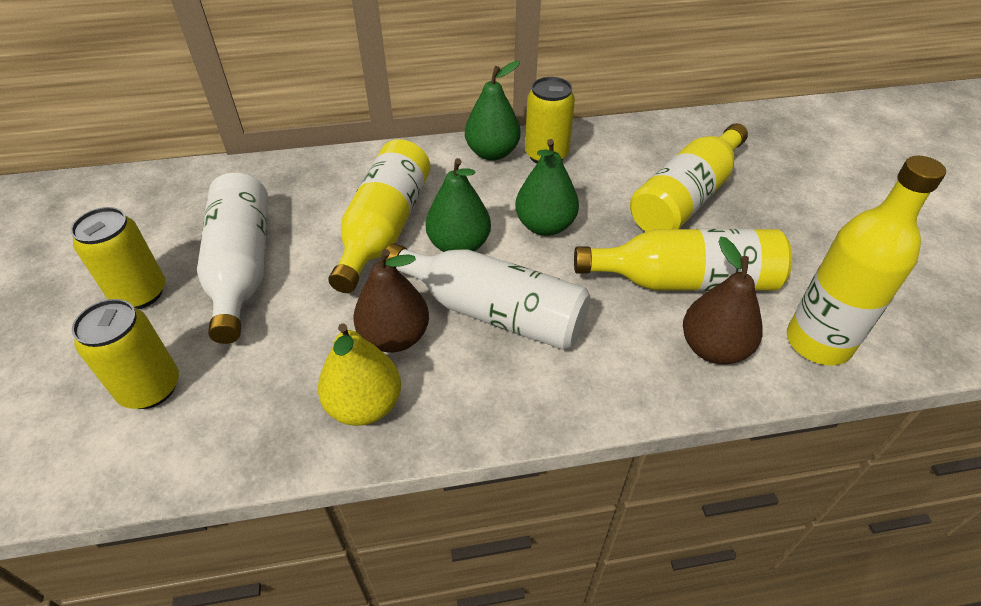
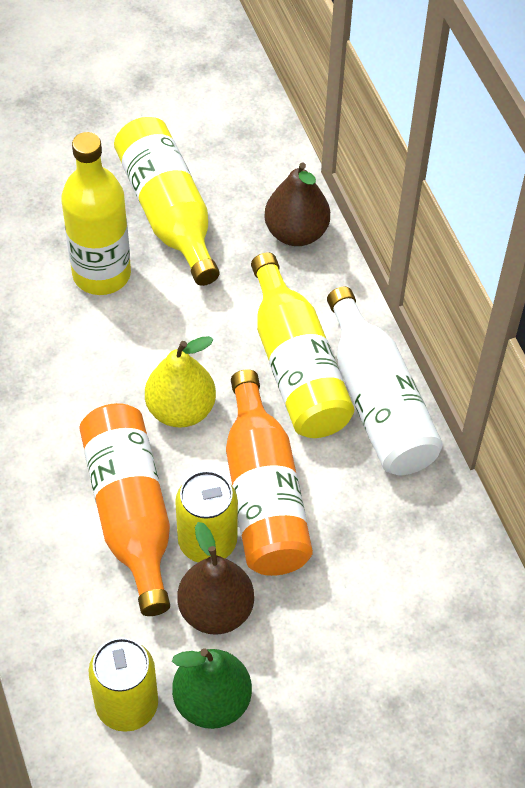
green pear: [425,158,491,252] [465,61,521,161] [515,139,579,236] = 3 -> [172,648,252,729] = 1
orange bottle: none = 0 -> [79,403,170,616] [226,369,313,576] = 2
white bottle: [197,173,268,344] [386,243,590,350] = 2 -> [327,286,443,475] = 1
yellow bottle: [328,139,431,293] [574,229,792,291] [630,123,748,232] [787,156,946,366] = 4 -> [61,132,131,295] [114,117,220,286] [251,253,354,438] = 3
yellow can: [70,207,165,309] [72,299,179,409] [525,77,575,164] = 3 -> [89,638,158,732] [175,470,238,563] = 2

